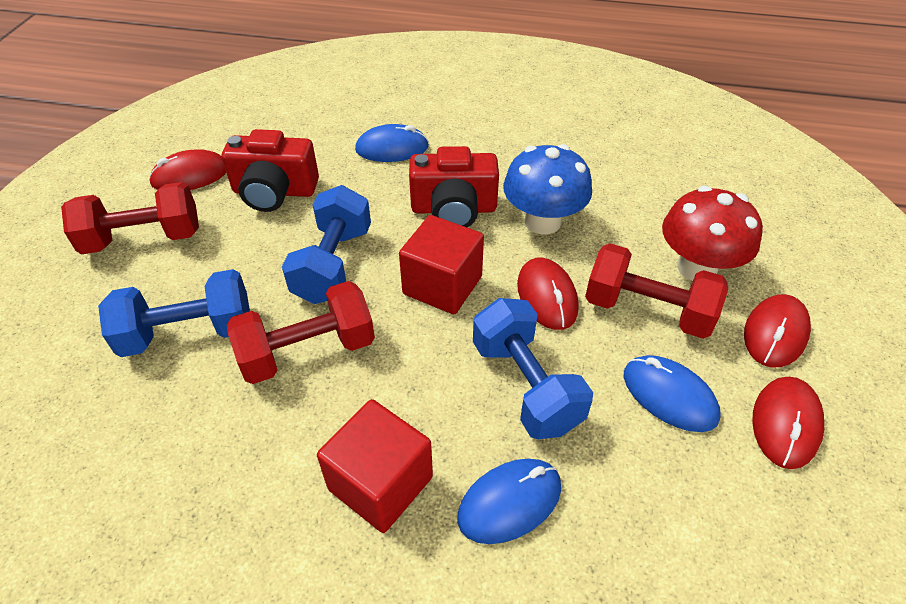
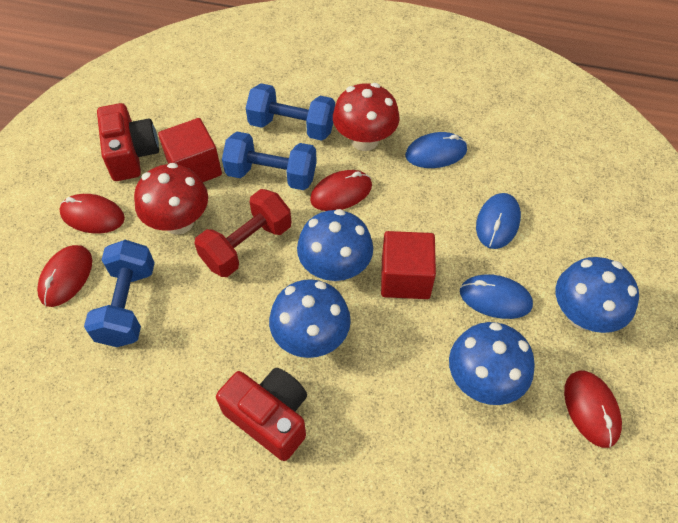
blue mushroom: [503,144,592,235] = 1 -> [269,279,351,358] [297,209,373,282] [449,322,535,405] [556,257,639,333] = 4
red dumbbell: [61,182,199,254] [227,281,375,384] [585,243,728,339] = 3 -> [194,189,292,277] = 1
red mushroom: [662,186,763,281] = 1 -> [134,163,208,235] [333,83,400,151] = 2

